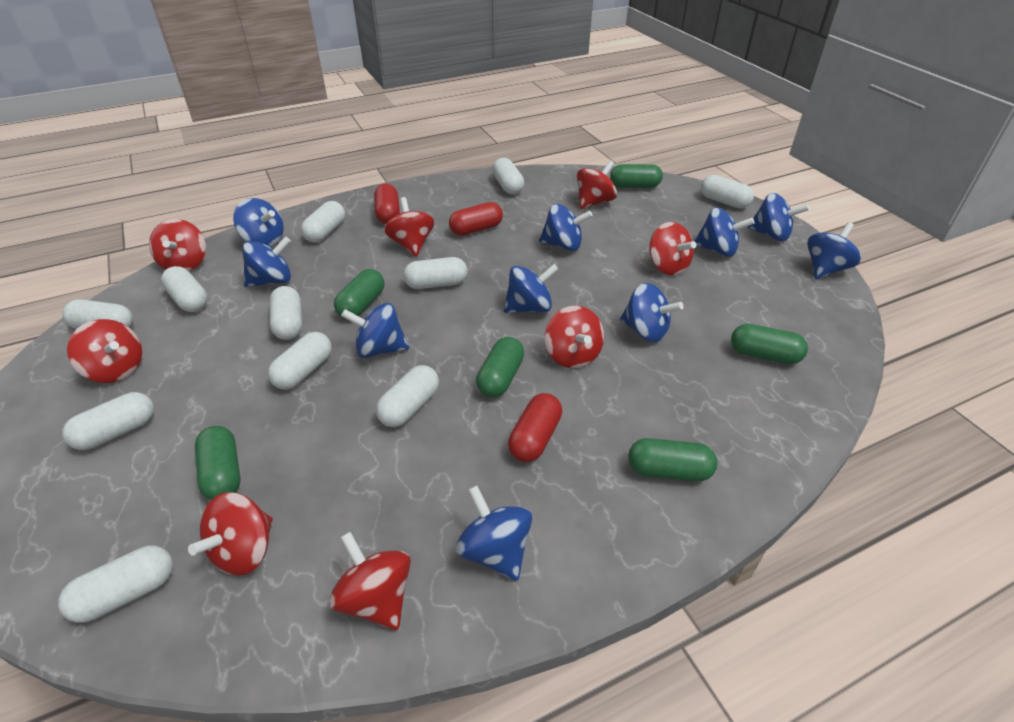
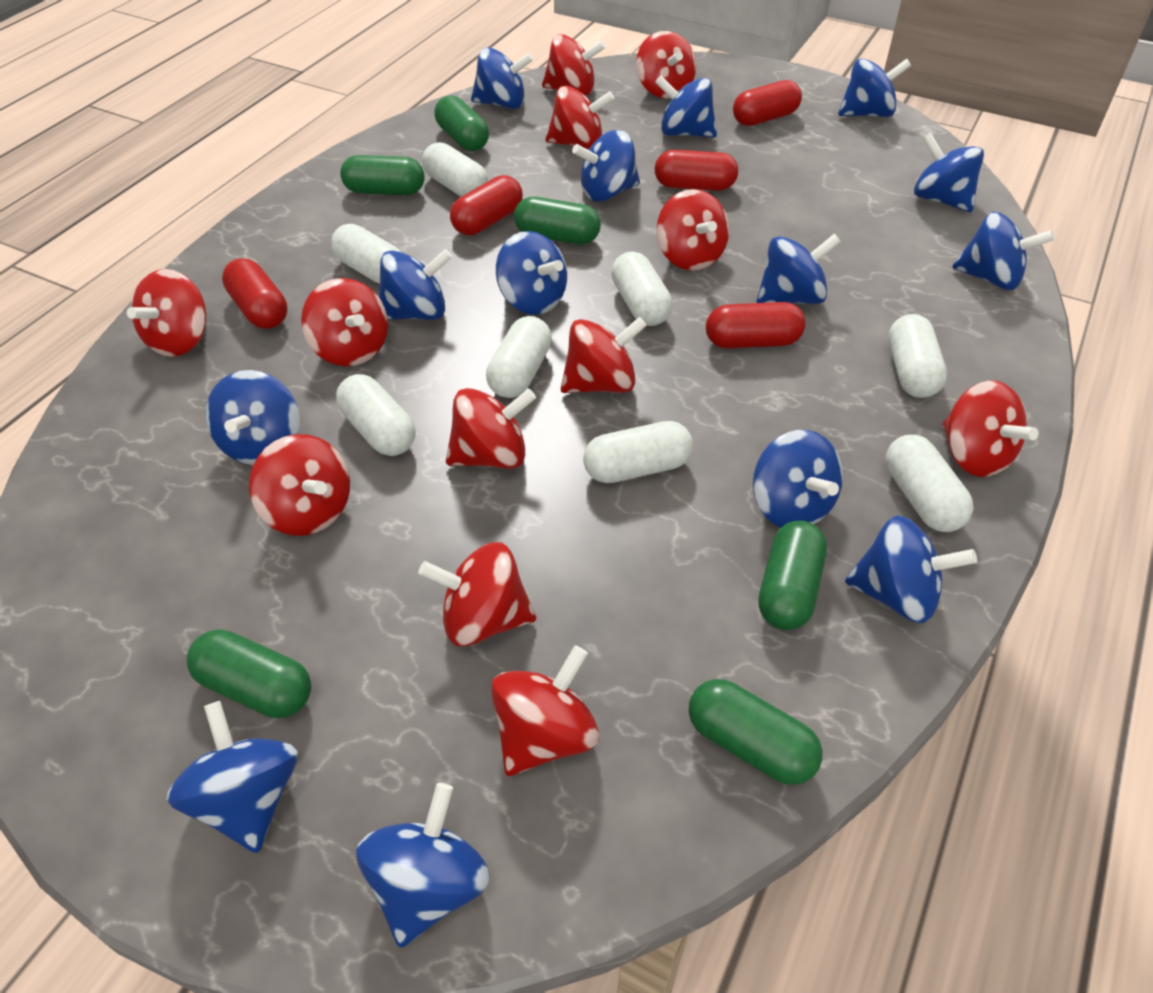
blue spinning top: [233,198,284,246] [242,236,291,287] [341,303,409,358] [456,485,532,581] [504,264,559,313] [539,204,593,251] [620,283,684,342] [694,208,755,257] [747,193,809,241] [807,222,861,279] = 10 -> [166,701,298,853] [206,370,300,465] [356,783,490,948] [379,249,452,320] [471,47,533,109] [496,231,567,315] [572,130,640,201] [655,75,717,138] [753,430,843,528] [757,234,841,304] [838,59,911,117] [845,515,977,623] [914,133,984,212] [952,212,1054,290] = 14
red capsule: [374,184,400,224] [449,202,503,236] [508,393,562,462] = 3 -> [222,258,288,329] [450,175,523,235] [655,150,738,191] [706,302,806,349] [733,80,802,126] = 5
red spinning top: [67,319,142,383] [149,219,206,271] [188,492,273,576] [329,532,411,630] [384,197,434,256] [545,306,604,369] [577,160,617,209] [649,222,696,276] = 8 -> [127,269,206,357] [249,434,350,536] [301,278,388,366] [418,542,536,646] [446,388,536,469] [491,645,599,776] [542,34,605,95] [545,86,614,149] [561,317,647,393] [636,31,696,99] [656,189,729,271] [942,381,1038,477] = 12
white capsule: [58,545,173,623] [62,299,133,329] [62,392,154,450] [161,266,208,312] [268,332,332,390] [270,286,302,340] [301,201,345,243] [376,365,439,427] [403,257,467,289] [492,158,524,194] [701,175,754,209] = 11 -> [331,224,401,284] [336,374,415,456] [422,142,488,197] [486,316,552,398] [583,421,693,483] [611,252,673,326] [886,435,974,532] [888,314,947,398] = 8

